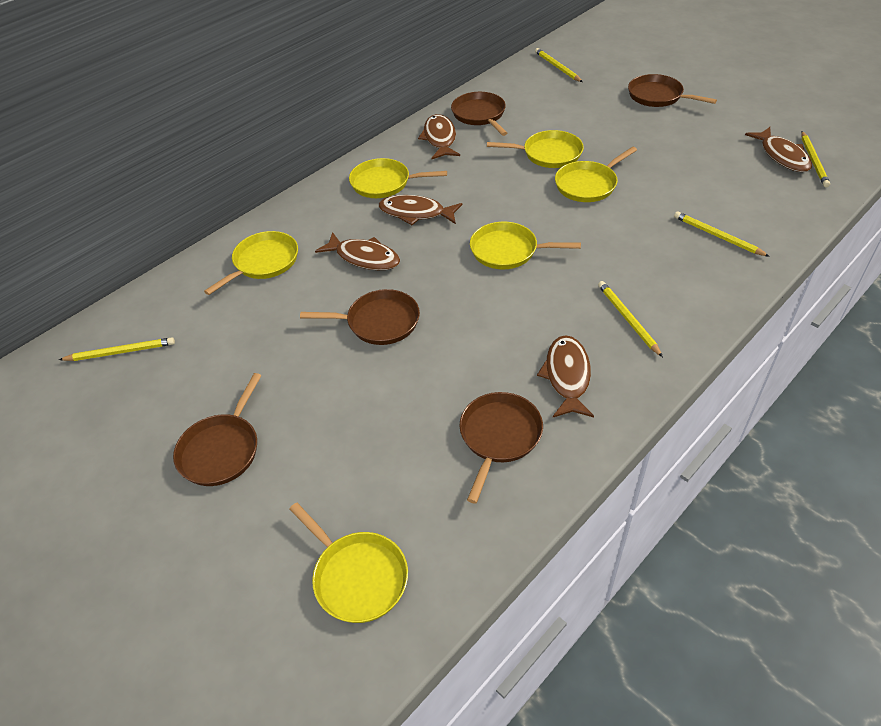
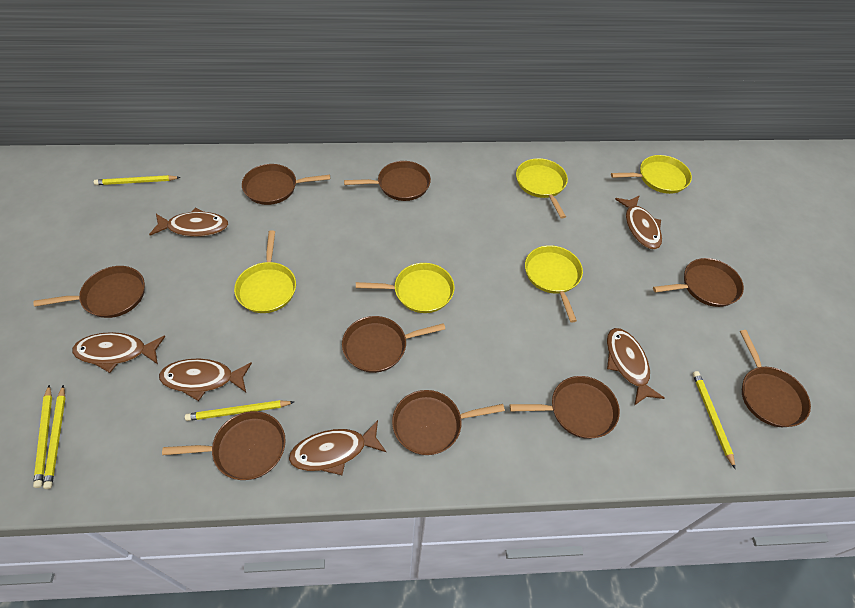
brown fish: [315,232,400,270] [379,195,463,225] [418,114,460,159] [537,335,594,417] [745,127,812,172] = 5 -> [72,332,166,373] [149,208,228,237] [159,359,252,401] [289,420,386,475] [607,328,665,405] [615,195,662,249] = 6
brown pan: [173,373,261,486] [300,289,420,345] [451,92,507,136] [459,392,543,504] [628,74,717,107] = 5 -> [33,266,145,318] [162,411,286,480] [242,164,330,205] [342,316,445,373] [344,161,431,201] [392,390,505,455] [510,376,620,439] [653,258,744,307] [740,330,811,427] = 9
yellow pan: [204,231,298,295] [289,502,408,623] [349,158,447,198] [470,222,581,269] [487,130,584,168] [555,147,637,202] = 6 -> [234,230,296,313] [356,263,454,313] [516,158,568,219] [525,245,583,322] [611,155,692,194] = 5

